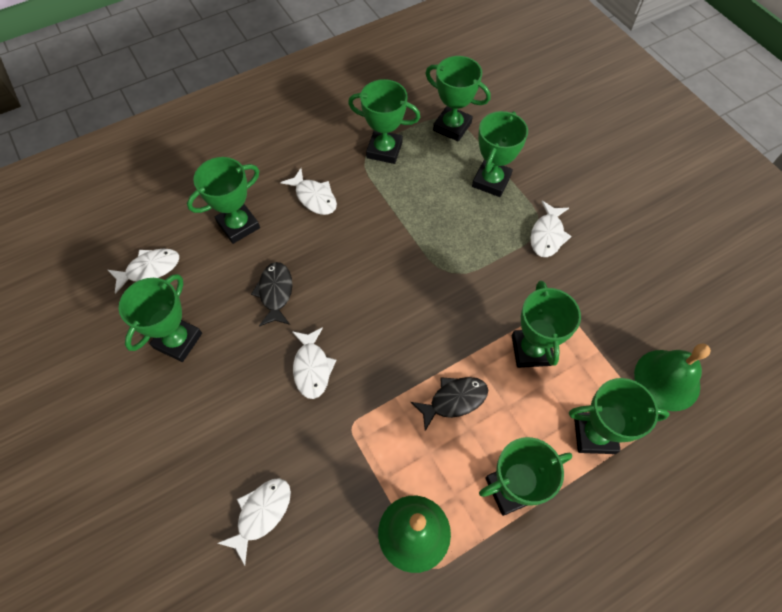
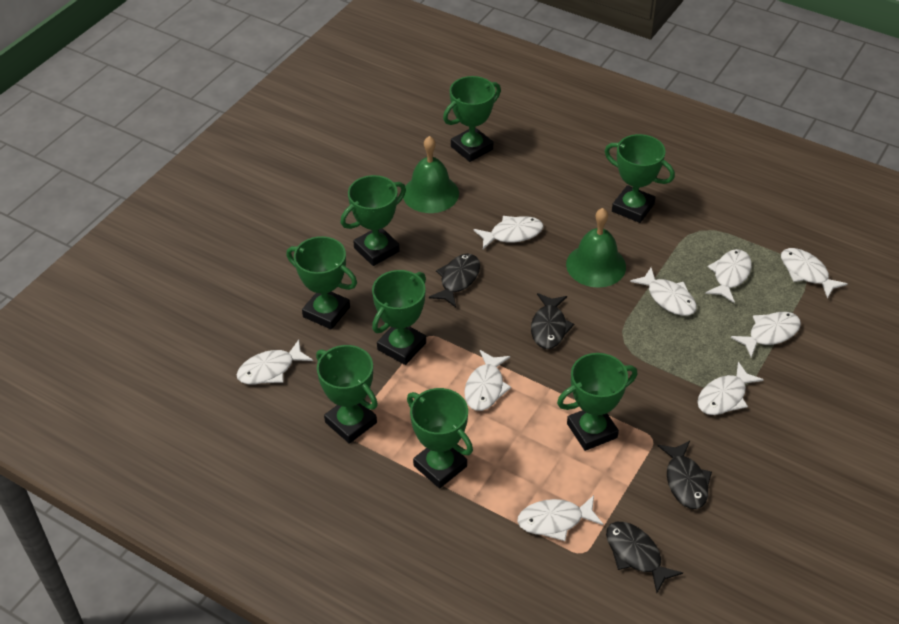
black fish: [251,262,292,327] [411,377,488,431] = 2 -> [429,254,480,308] [531,293,574,349] [606,522,683,593] [657,441,712,509] = 4
white fish: [108,249,179,294] [217,478,291,566] [280,168,337,215] [292,327,336,399] [530,201,572,257] = 5 -> [236,340,313,384] [464,350,511,411] [474,216,543,249] [518,495,603,541] [630,268,697,316] [697,362,764,415] [705,249,752,303] [731,312,801,358] [781,248,848,299] = 9

